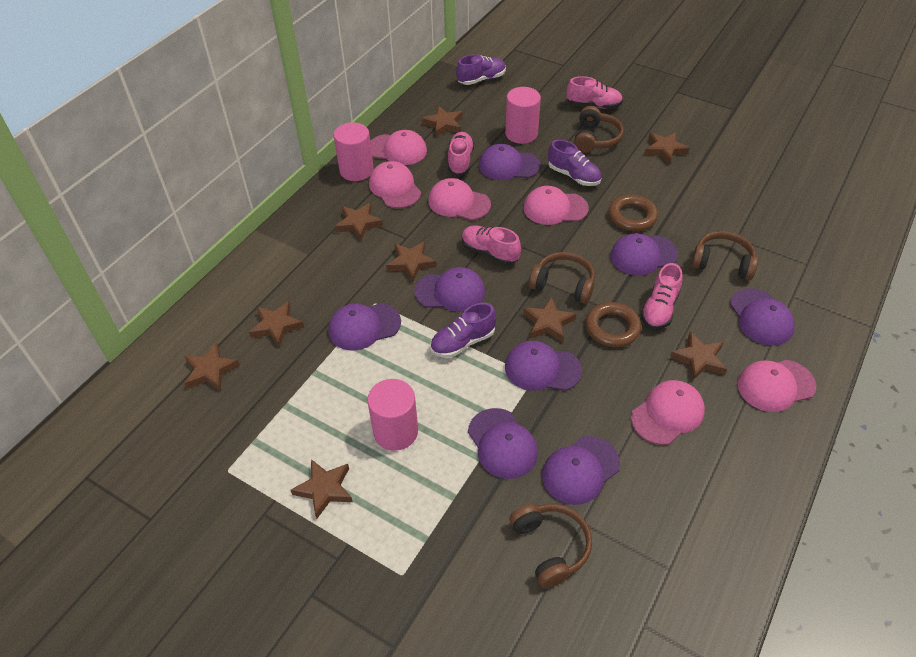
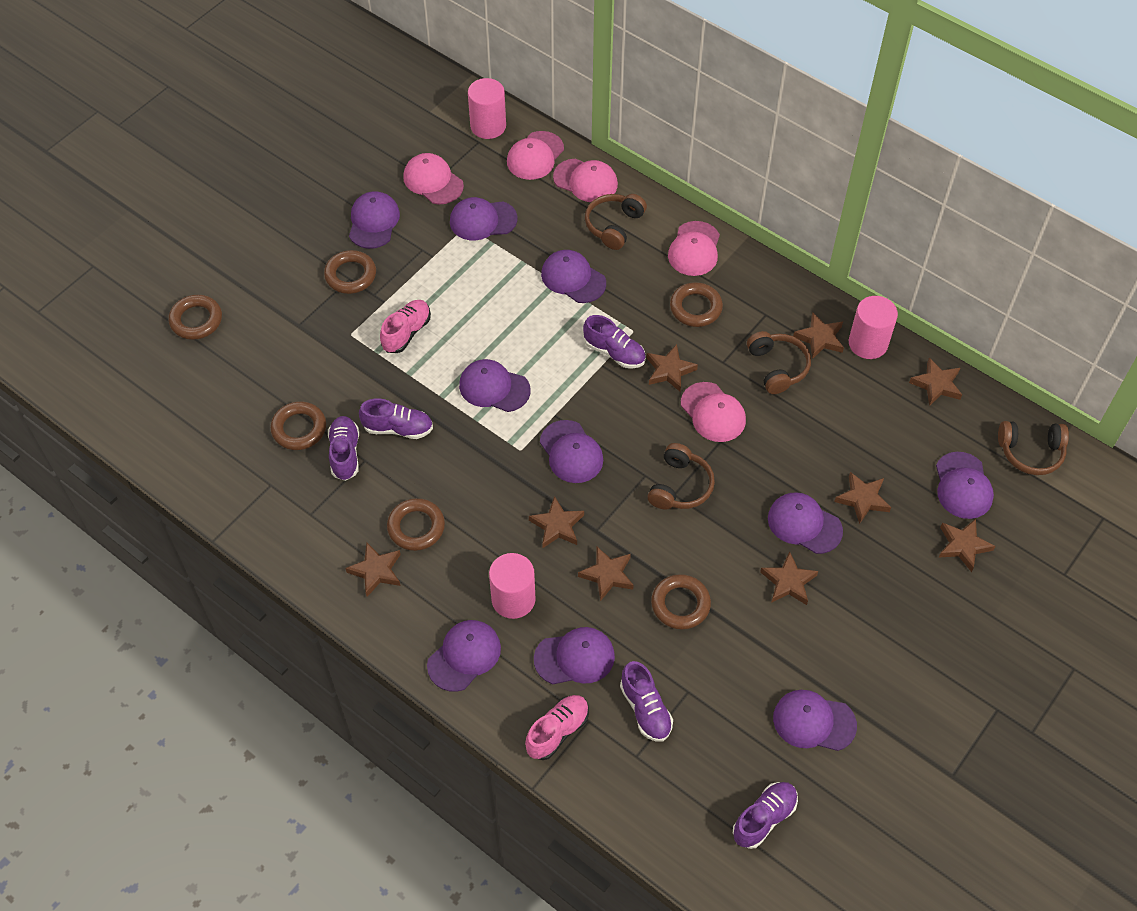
brown ring: [586,302,641,347] [608,195,658,231] = 2 -> [169,295,222,340] [270,401,326,450] [324,250,376,294] [387,498,445,551] [651,574,711,630] [670,282,723,327] = 6
pink cap: [369,161,421,208] [370,130,427,165] [428,178,491,220] [523,186,589,225] [631,380,705,445] [737,360,816,412] = 6 -> [403,153,464,204] [507,131,564,180] [553,159,618,202] [668,221,720,276] [681,382,746,442] = 5
pink shoe: [448,132,474,175] [462,226,521,265] [566,76,623,109] [641,263,683,329] = 4 -> [380,300,431,353] [525,695,589,760] = 2
purple cap: [328,303,401,351] [414,267,485,312] [468,408,538,479] [479,144,541,180] [505,341,582,391] [542,436,620,505] [610,233,678,276] [730,288,795,346] = 8 -> [349,191,400,249] [427,620,501,692] [450,197,518,240] [459,359,531,412] [534,627,615,684] [540,420,603,483] [541,250,606,303] [768,492,843,554] [773,690,857,751] [936,452,994,519] = 10
purple shoe: [430,303,496,358] [456,54,506,85] [548,140,602,186] = 3 -> [328,416,359,481] [359,398,433,439] [583,315,646,369] [620,661,673,742] [733,782,798,849] = 5

